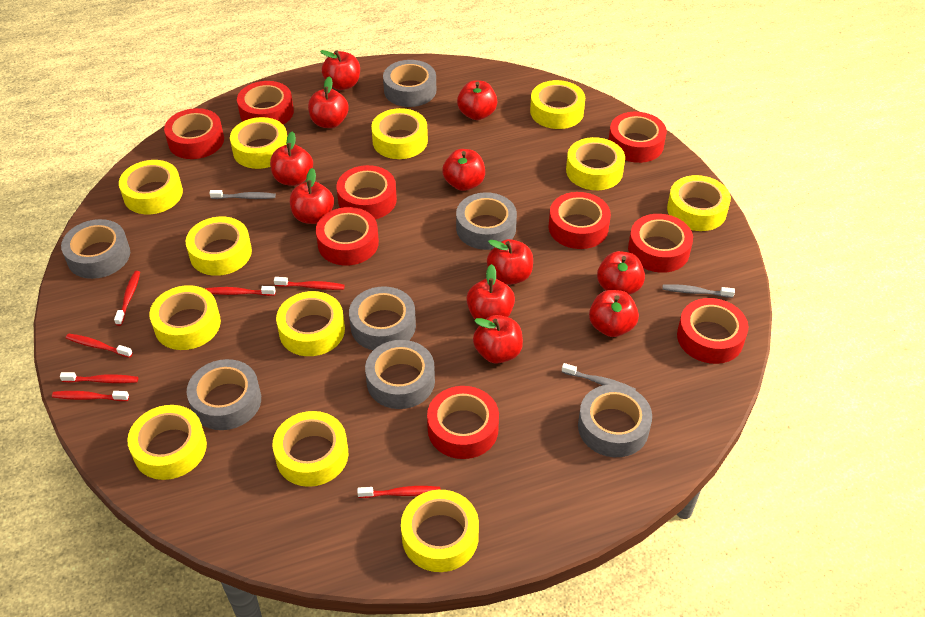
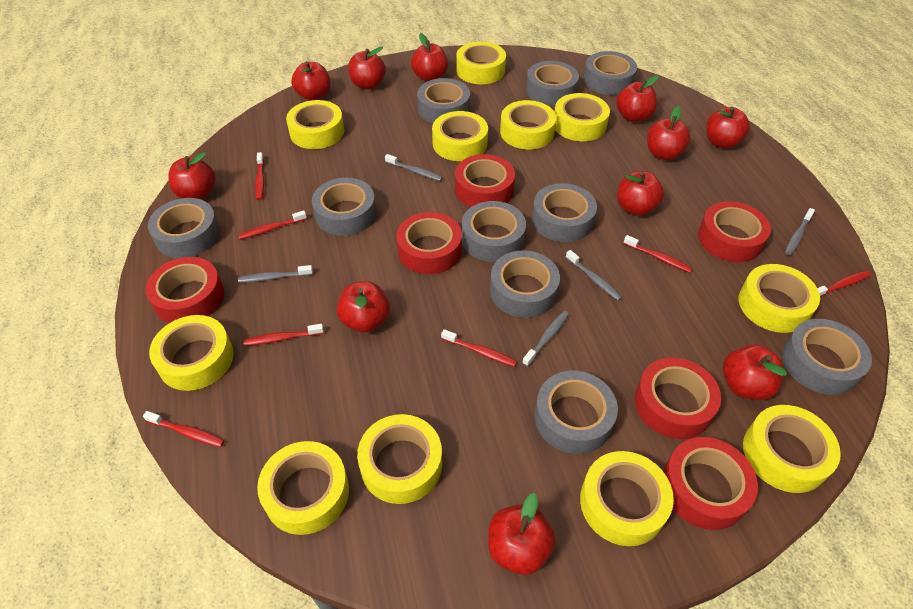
grey tape: [61,219,130,279] [187,359,261,430] [349,286,416,350] [365,340,435,409] [383,60,436,107] [456,192,517,250] [578,384,652,457] = 7 -> [148,198,220,258] [312,178,376,236] [417,78,470,123] [462,201,526,262] [490,250,560,318] [526,61,579,106] [532,183,597,242] [534,371,618,454] [583,51,637,95] [782,319,872,395] = 10
grey toothbrush: [209,190,276,199] [562,363,636,390] [662,284,735,298] = 3 -> [238,265,313,283] [385,154,443,181] [522,311,569,367] [565,250,622,301] [785,208,815,255] = 5
red tape: [164,108,224,159] [237,81,294,125] [316,207,379,266] [336,165,397,219] [427,386,499,459] [549,192,611,249] [608,112,667,163] [628,214,693,273] [677,298,748,364] = 9 -> [145,257,224,323] [396,212,462,274] [455,154,515,207] [635,357,721,439] [663,437,758,530] [698,201,771,262] = 6
yellow tape: [119,160,183,214] [127,405,207,480] [149,285,221,350] [186,217,252,276] [230,117,287,169] [273,411,348,487] [276,291,345,356] [371,108,428,159] [401,490,479,572] [530,80,585,129] [566,137,625,190] [667,175,731,231] = 12 -> [149,315,234,391] [257,441,349,535] [286,100,344,149] [357,414,442,504] [432,111,488,161] [456,42,506,84] [500,100,556,149] [555,93,610,141] [580,451,674,546] [739,264,820,333] [743,405,841,493] = 11

